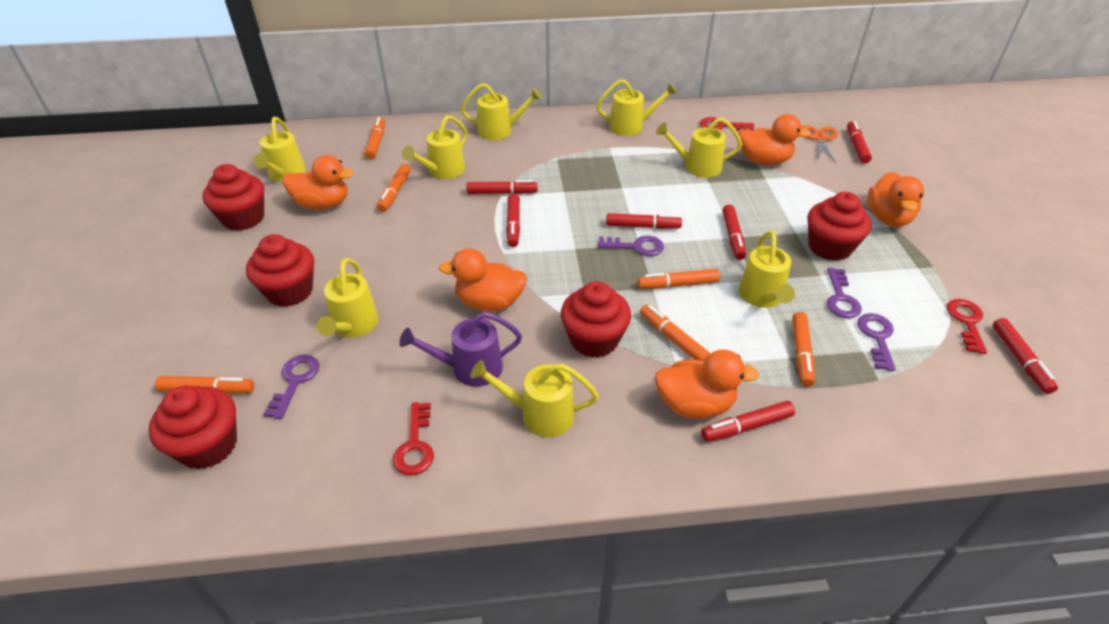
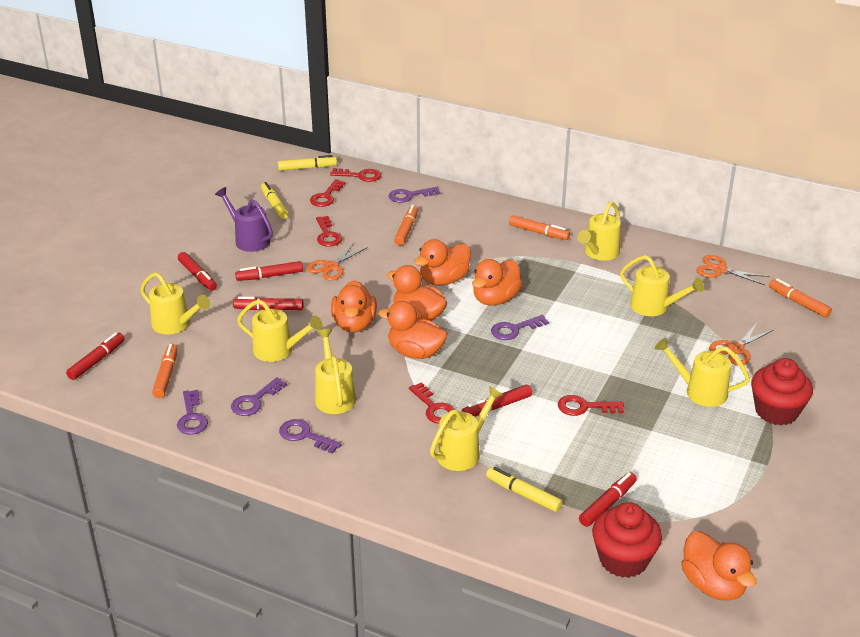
orange duck: [283,155,354,210] [439,248,527,311] [655,349,759,419] [738,114,811,165] [867,172,924,227] = 5 -> [331,280,377,332] [378,301,448,359] [387,265,447,321] [414,239,471,286] [472,259,522,306] [681,531,756,601] = 6
orange marker: [155,376,254,394] [365,117,385,159] [377,164,411,212] [637,269,720,289] [640,305,711,362] [792,312,815,386] = 6 -> [152,344,178,398] [394,205,418,245] [509,215,570,240] [769,278,832,318] = 4
orange scissors: [801,125,838,163] = 1 -> [306,243,368,281] [696,255,770,285] [709,323,773,366] = 3
purple key: [263,355,319,419] [597,236,664,256] [827,268,862,318] [857,313,896,371] = 4 -> [177,390,208,435] [231,377,287,416] [279,419,342,454] [389,187,440,203] [491,315,549,340] = 5
red cupcake: [149,386,237,469] [203,164,264,231] [246,234,314,307] [561,281,631,358] [808,192,872,261] = 5 -> [592,502,662,578] [751,358,813,425] = 2
red key: [393,402,434,475] [700,117,754,131] [947,299,987,354] = 3 -> [310,179,346,207] [316,216,342,247] [330,168,381,182] [409,382,455,424] [558,395,624,416] = 5
red marker: [466,180,538,194] [506,194,520,247] [606,213,682,229] [701,401,795,442] [722,204,746,260] [847,121,872,164] [993,318,1058,394] = 7 -> [66,332,125,380] [178,252,217,291] [233,297,304,310] [235,261,303,281] [462,385,532,417] [579,472,637,527] = 6
yellow marker: none = 0 -> [261,182,289,219] [278,155,337,171] [486,467,562,512] = 3
yellow watering can: [254,117,306,182] [317,258,379,338] [402,115,467,179] [461,83,542,140] [470,360,599,437] [596,79,677,136] [656,118,743,178] [739,231,795,308] = 8 -> [140,272,210,334] [237,299,323,362] [315,329,356,414] [430,386,503,471] [577,201,621,261] [620,255,704,316] [655,338,750,407] = 7

